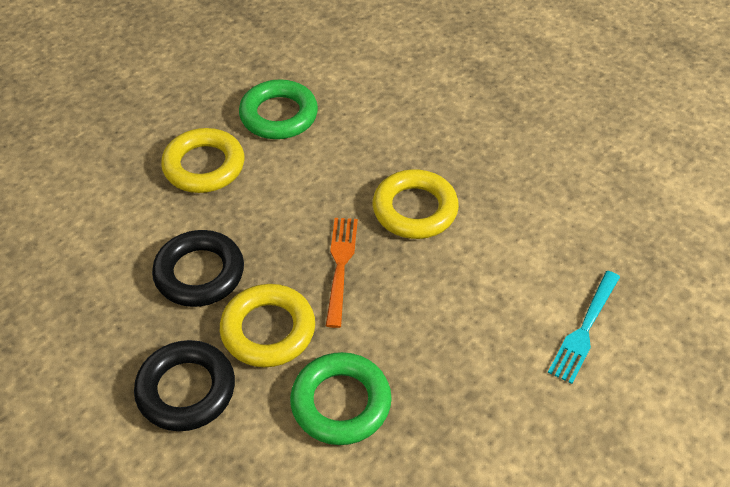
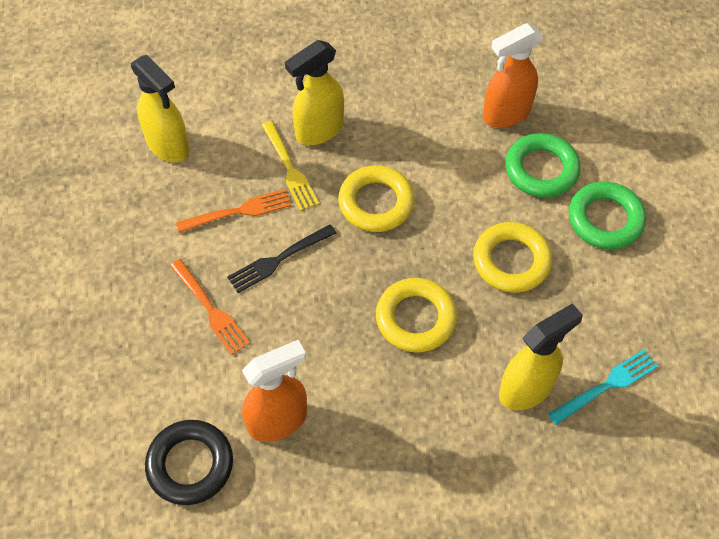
black fork: none = 0 -> [227,224,336,293] = 1
black ring: [134,340,235,431] [152,230,244,307] = 2 -> [145,420,233,505] = 1
orange fork: [326,218,358,328] = 1 -> [170,259,250,355] [176,189,291,233] = 2
orange spray bottle: none = 0 -> [242,340,307,442] [483,23,543,128] = 2
yellow fork: none = 0 -> [262,121,319,211] = 1
yellow spray bottle: none = 0 -> [131,55,189,162] [285,40,344,145] [499,303,583,410] = 3

